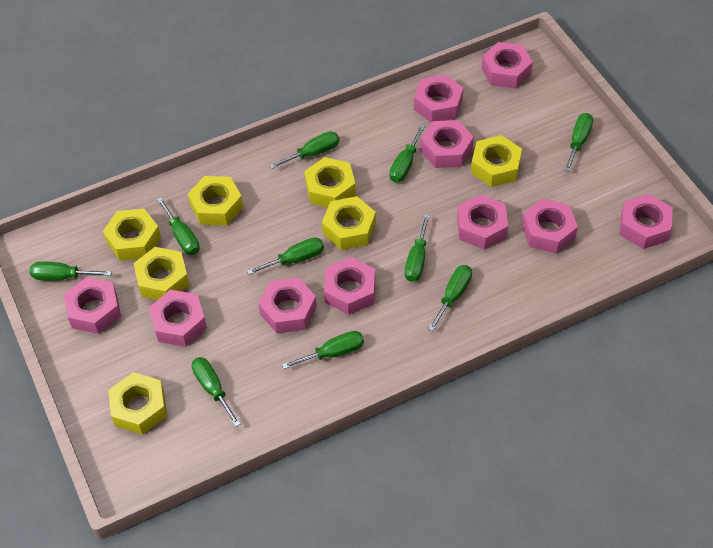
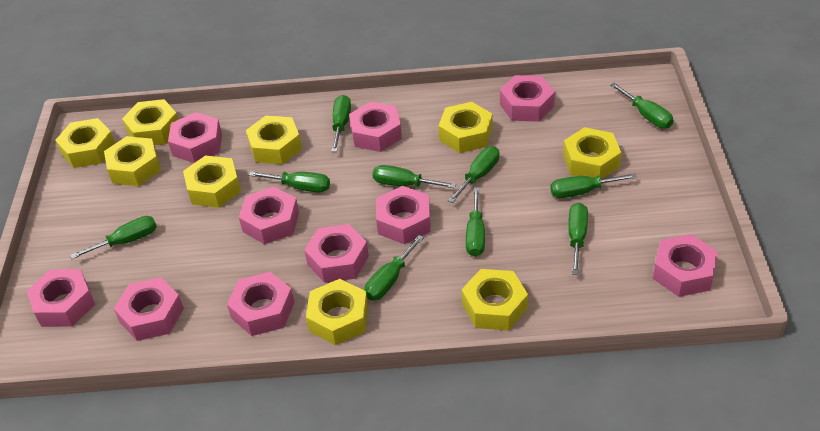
yellow nut: [103,209,161,261] [108,372,167,435] [133,247,190,300] [188,176,243,226] [304,157,356,208] [322,196,376,250] [471,135,522,187] = 7 -> [55,118,115,168] [104,136,161,186] [122,99,178,145] [183,155,241,208] [246,116,302,164] [306,279,368,345] [439,102,493,153] [461,269,528,331] [563,127,621,180] = 9

